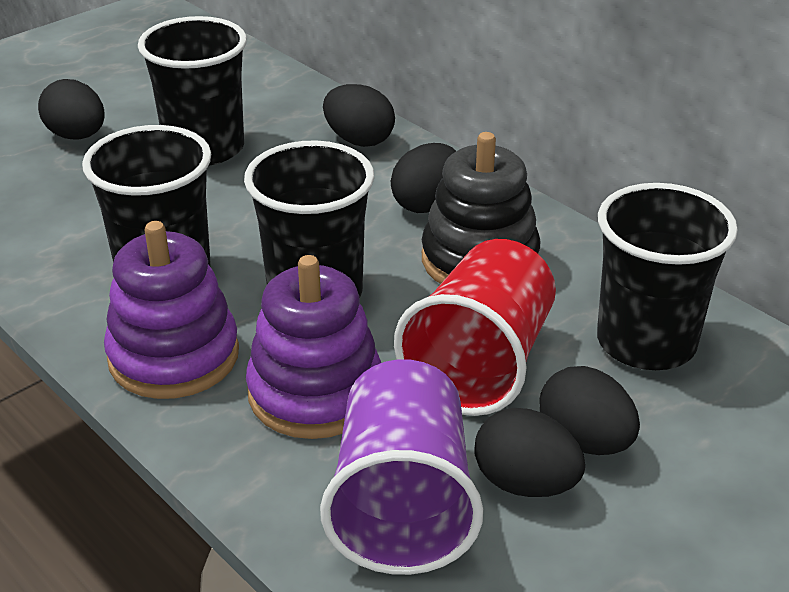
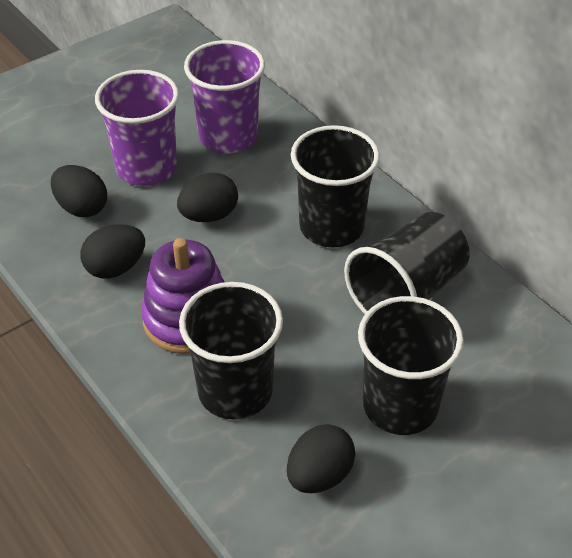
black egg: [38,79,105,140] [323,84,395,147] [391,143,456,213] [474,408,585,497] [540,366,640,455] = 5 -> [51,165,107,217] [80,224,145,279] [177,173,238,222] [287,424,355,493] = 4
black stacking toy: [422,132,541,284] = 1 -> none = 0
purple cup: [320,359,483,575] = 1 -> [95,70,179,186] [184,40,265,153] = 2
purple stacking toy: [104,221,239,399] [246,255,381,439] = 2 -> [141,238,225,354] = 1
red cup: [394,239,556,416] = 1 -> none = 0

